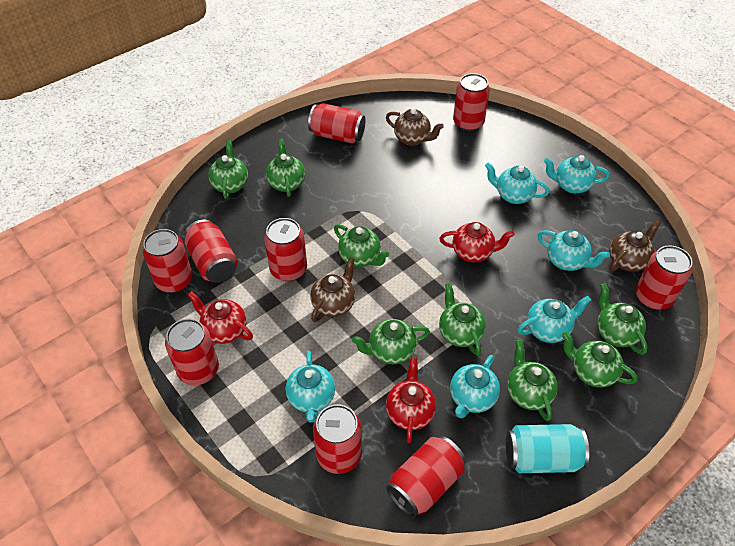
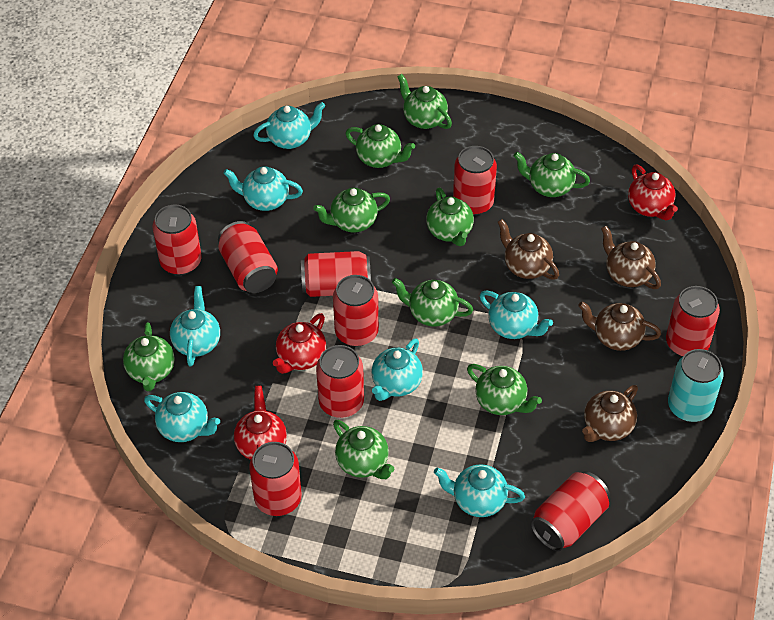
brown teapot: [310,257,355,322] [386,108,444,146] [609,220,661,272] = 3 -> [498,219,559,280] [578,302,661,351] [582,385,638,442] [601,226,661,289] = 4
green teapot: [208,140,248,199] [266,138,305,197] [334,224,389,267] [352,319,430,364] [439,283,486,355] [507,340,558,421] [562,332,638,387] [597,283,648,355] = 8 -> [123,322,175,391] [313,188,390,232] [333,420,394,479] [346,124,415,168] [392,278,473,327] [397,74,452,129] [426,188,474,246] [467,364,542,415] [514,152,590,197] = 9
turquoise teapot: [286,351,335,423] [450,355,500,418] [485,163,550,204] [517,296,591,343] [538,230,610,271] [544,155,609,193] = 6 -> [144,392,220,442] [170,286,220,366] [223,166,303,211] [253,102,325,149] [372,338,423,401] [434,464,525,517] [480,291,553,339] = 7

